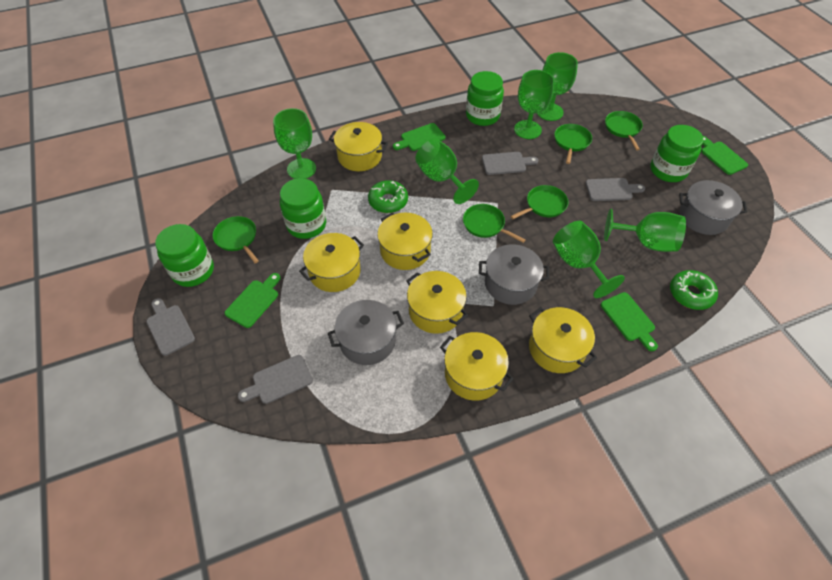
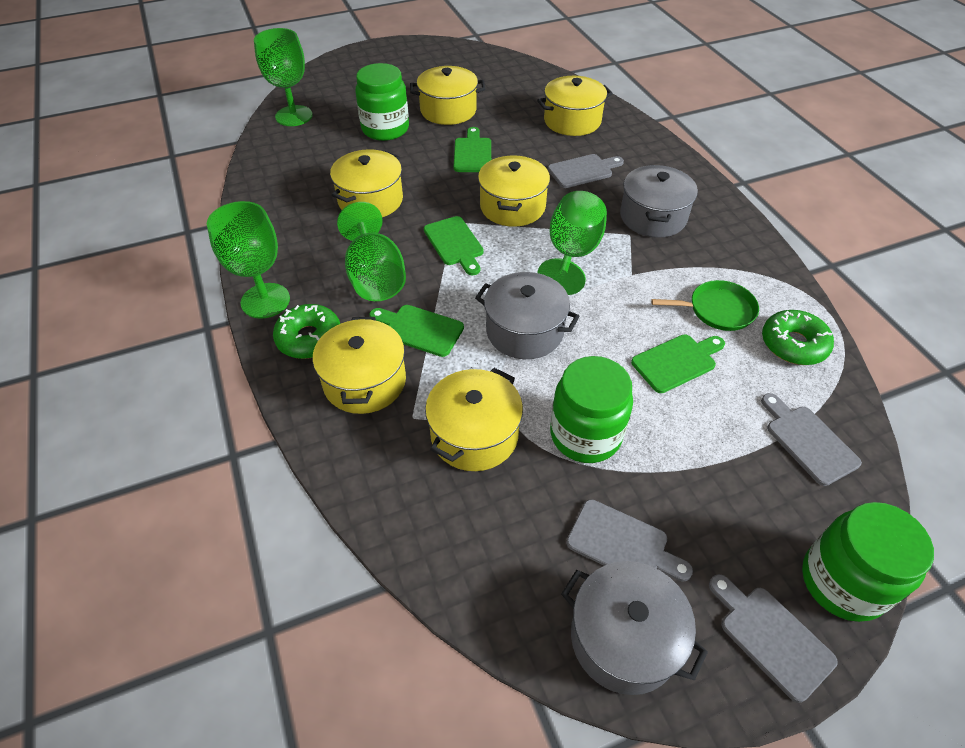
green goblet: [273,108,316,179] [415,139,479,204] [514,70,554,139] [537,52,578,121] [553,221,625,298] [604,209,686,252] = 6 -> [207,201,290,319] [254,28,313,126] [337,202,406,301] [537,191,607,295] = 4
green jar: [155,224,214,287] [280,178,326,239] [466,71,504,126] [650,125,704,182] = 4 -> [355,63,409,141] [550,356,633,463] [802,502,934,622] = 3
green pan: [213,216,259,263] [463,204,526,243] [510,185,568,219] [554,124,592,164] [605,111,643,150] = 5 -> [651,280,759,331] = 1

